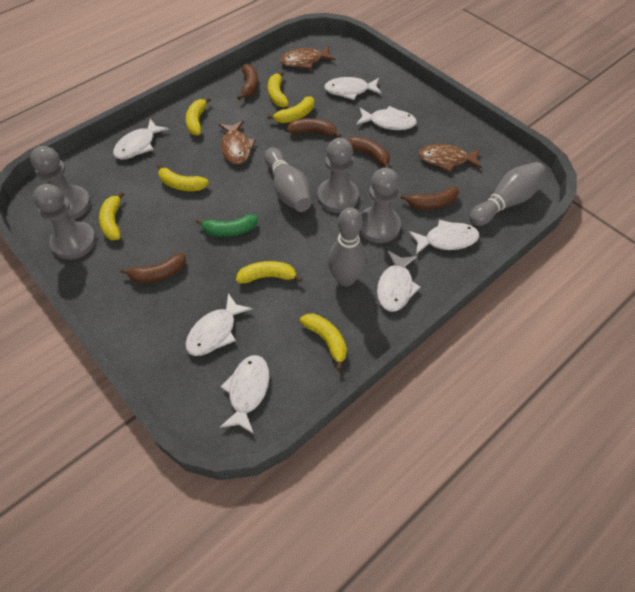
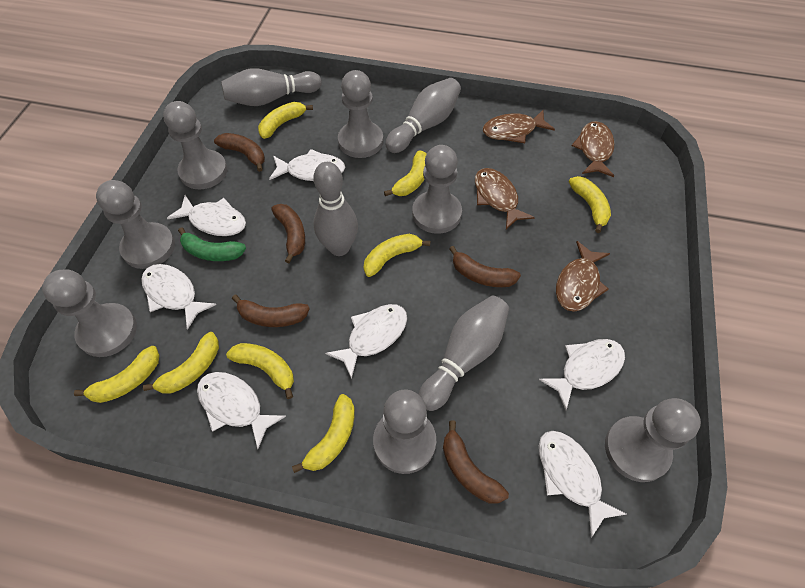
brown fish: [219,121,256,164] [280,46,336,69] [419,144,482,172] = 3 -> [475,168,535,229] [483,110,555,143] [556,241,610,312] [572,121,614,177] = 4
grey bowling pin: [264,148,311,212] [328,207,367,286] [469,162,546,226] = 3 -> [221,68,322,106] [314,162,358,256] [385,78,461,153] [419,296,509,411] = 4
grey pawn: [30,146,91,220] [33,184,96,260] [317,138,359,213] [359,168,401,243] = 4 -> [42,269,137,357] [96,180,175,269] [163,101,227,190] [338,70,383,158] [373,390,436,474] [412,145,462,234] [605,398,701,482] = 7
yellow banana: [99,191,124,240] [157,164,209,191] [186,97,211,136] [236,261,303,284] [267,96,314,123] [268,71,289,107] [300,314,347,370] = 7 -> [74,346,160,403] [143,332,219,393] [226,343,294,399] [258,102,313,139] [292,394,355,473] [364,234,430,277] [384,150,427,196] [569,176,611,233] = 8

